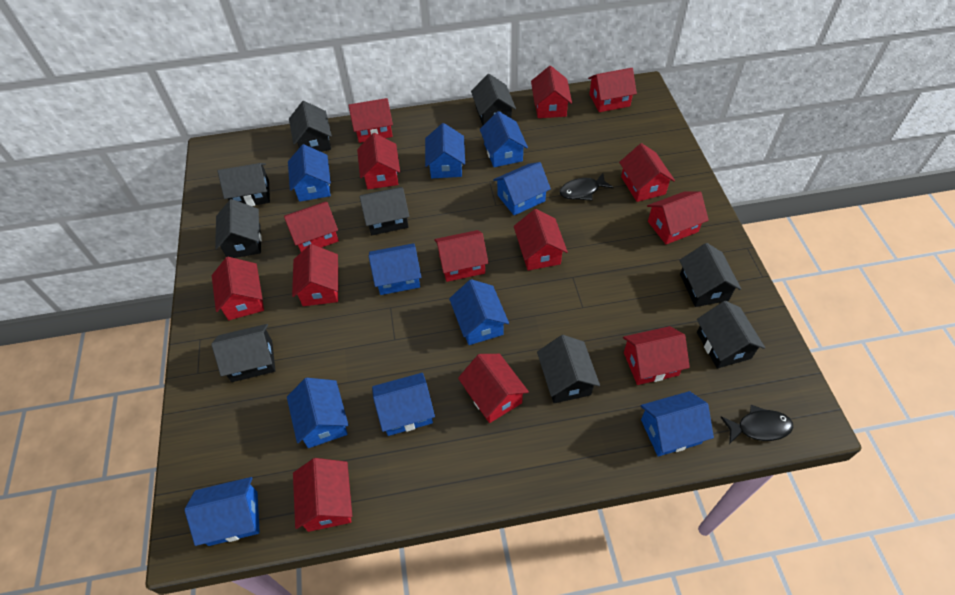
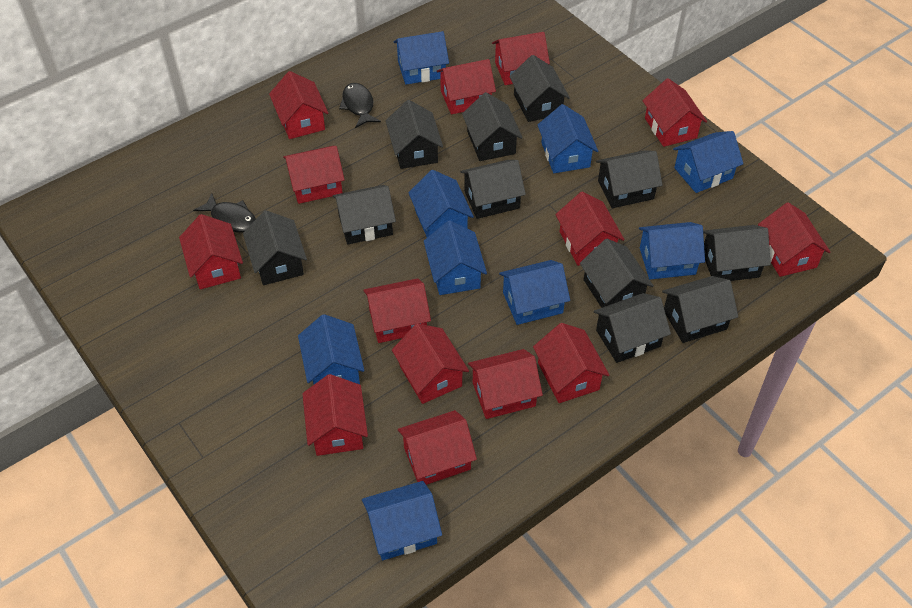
black house: [211,324,275,382] [215,199,262,258] [218,163,270,206] [289,101,332,152] [359,187,409,235] [471,74,516,125] [537,335,600,403] [679,243,741,307] [697,301,765,369] = 9 -> [243,210,307,285] [333,185,396,244] [386,100,443,169] [460,160,526,219] [462,92,522,161] [509,55,570,122] [580,239,654,308] [593,293,671,363] [596,151,662,208] [662,276,738,343] [703,225,771,281] = 11
blue house: [185,477,260,546] [287,378,349,448] [288,144,331,202] [369,243,421,295] [372,373,435,436] [425,123,465,178] [449,279,509,345] [480,111,528,167] [493,162,551,215] [640,391,714,456] = 10 -> [298,314,364,384] [362,481,442,560] [394,31,449,85] [408,170,474,237] [424,220,487,295] [499,260,570,325] [537,104,598,173] [639,222,705,279] [673,131,743,193] = 9

